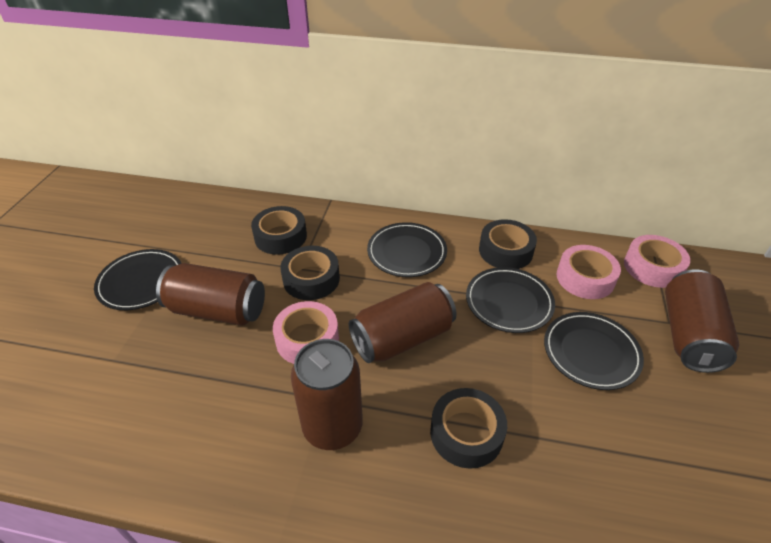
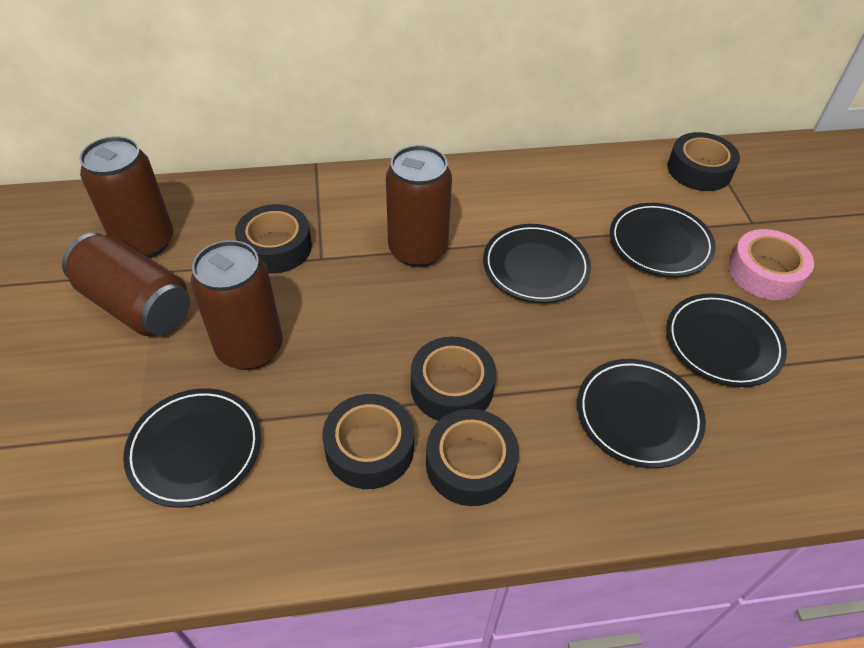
black plate: [94,249,182,310] [367,222,447,277] [466,267,555,333] [544,312,644,390] = 4 -> [123,388,261,508] [483,224,591,303] [577,359,706,468] [610,203,716,277] [666,293,787,387] = 5
black tape: [251,206,307,255] [280,246,340,300] [430,388,507,469] [479,219,537,269] = 4 -> [235,204,312,274] [322,394,414,489] [411,337,496,421] [426,409,519,506] [667,132,740,191] = 5
pink tape: [273,301,339,364] [557,245,621,299] [624,235,690,288] = 3 -> [728,229,814,300] = 1

